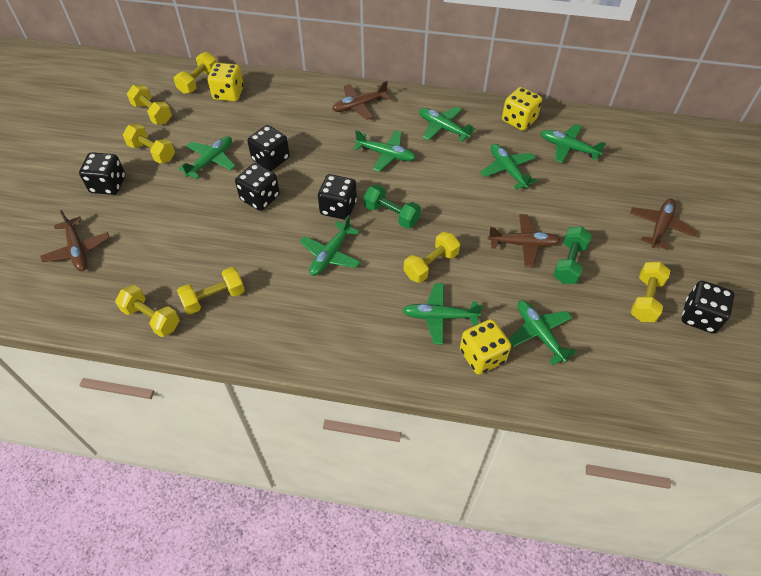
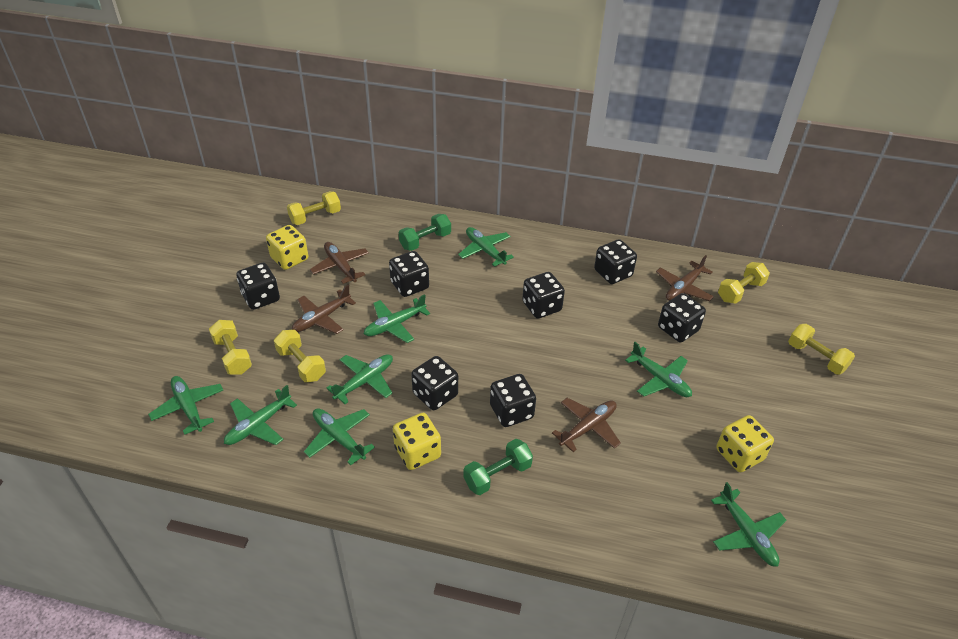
black dice: [79,152,126,195] [235,163,280,211] [247,125,290,171] [318,174,357,220] [682,281,735,334] = 5 -> [236,262,280,310] [389,251,429,297] [411,356,458,410] [490,374,536,427] [522,272,565,319] [594,239,637,284] [658,293,706,342] = 7
yellow dumbbell: [115,285,180,337] [123,124,175,164] [127,85,172,124] [174,52,217,94] [177,267,245,314] [404,232,460,283] [631,262,670,322] = 7 -> [209,320,252,375] [274,330,326,382] [287,191,341,225] [718,262,770,304] [788,324,855,374] = 5

